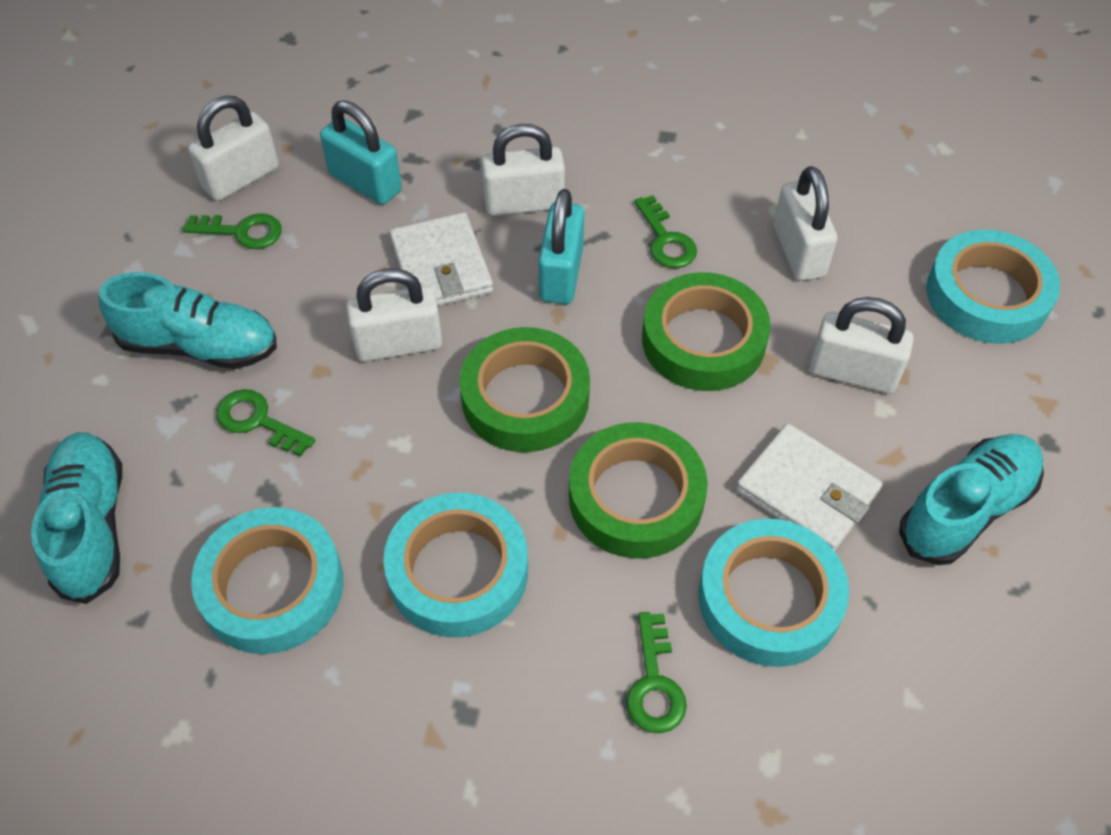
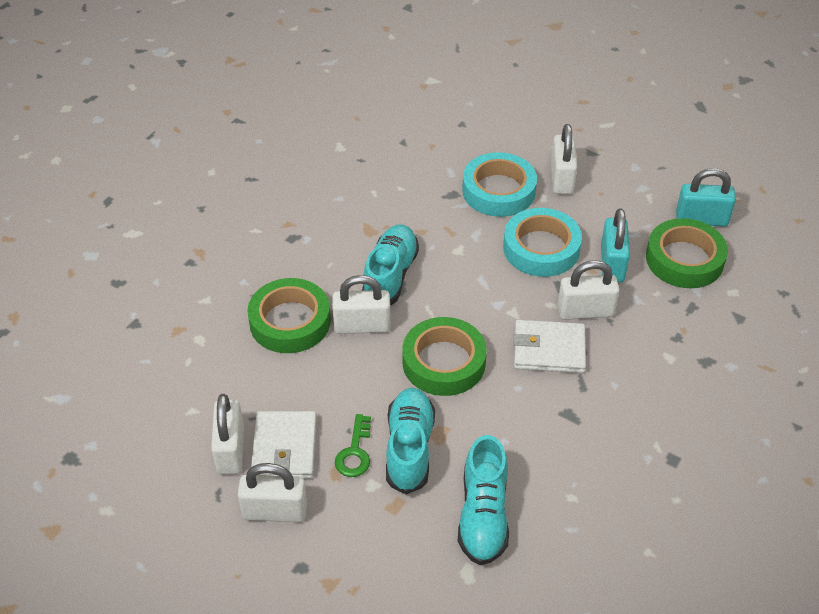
green key: [183,213,282,249] [216,389,315,457] [626,612,687,733] [634,195,697,268] = 4 -> [335,414,371,477] = 1
turquoise tape: [191,507,343,654] [383,493,528,637] [699,519,849,667] [926,230,1060,344] = 4 -> [462,152,537,217] [503,208,582,277] = 2

